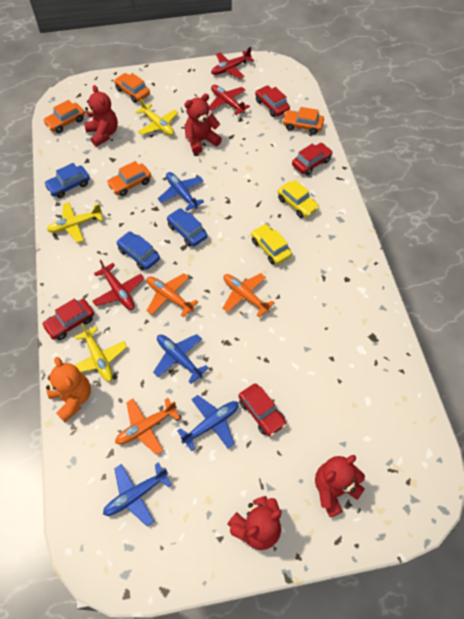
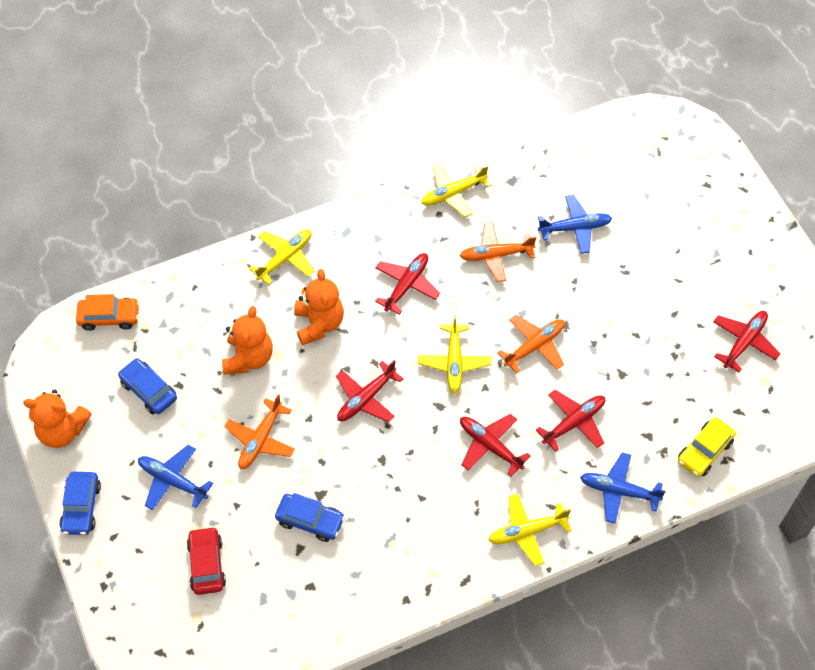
blue plane: [103,463,172,526] [153,334,209,384] [158,172,204,211] [177,395,239,451] = 4 -> [138,445,213,510] [538,195,612,254] [580,453,666,523] = 3
orange car: [43,100,85,133] [107,161,151,196] [114,73,150,103] [282,107,324,135] = 4 -> [76,294,139,331] = 1
orange teddy bear: [46,357,91,422] = 1 -> [23,390,92,448] [222,306,273,375] [294,269,344,345] = 3
red car: [42,298,94,340] [239,383,286,436] [255,85,290,117] [292,143,333,175] = 4 -> [187,526,226,595] = 1
red plane: [92,260,144,310] [209,85,250,115] [211,47,254,79] = 3 -> [336,360,403,423] [375,253,440,315] [460,414,530,477] [536,390,605,452] [713,311,780,372] = 5
red teddy bear: [84,85,118,147] [184,94,222,154] [228,496,282,550] [315,455,365,517] = 4 -> none = 0
yellow car: [251,224,292,265] [277,180,319,218] = 2 -> [678,417,736,477] = 1
yellow plane: [47,202,103,243] [74,323,127,382] [136,99,178,136] = 3 -> [249,229,314,285] [418,314,491,393] [421,164,491,217] [489,494,572,566] = 4

